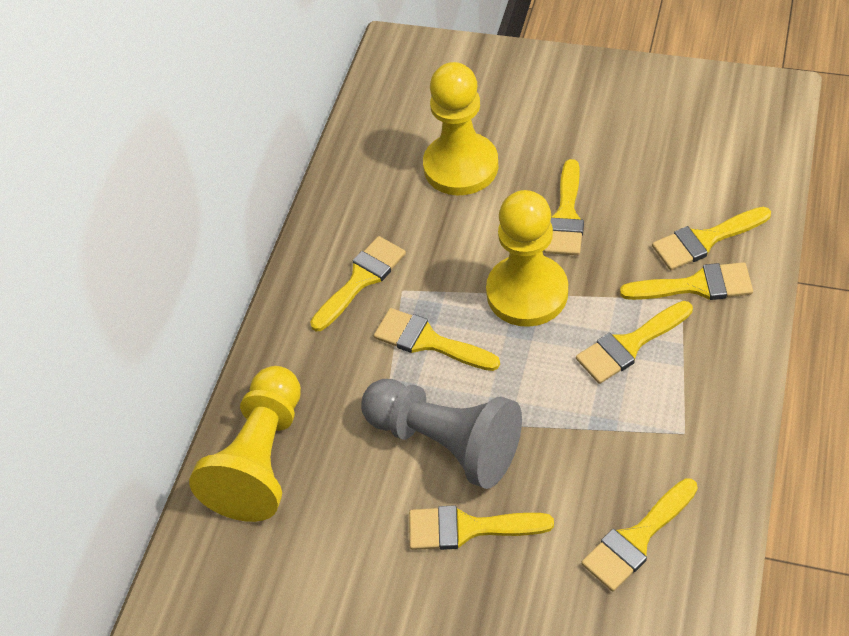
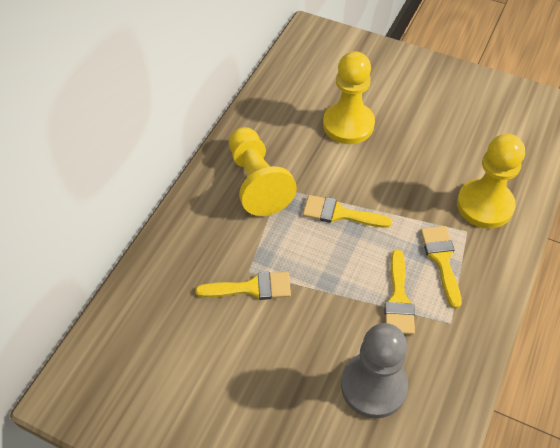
yellow brush: [310,236,406,331] [374,308,500,371] [409,505,554,550] [544,159,584,255] [576,301,693,384] [581,478,698,592] [620,262,753,300] [652,207,771,270] = 8 -> [195,272,291,300] [303,195,392,228] [384,250,415,335] [421,226,462,309] = 4

